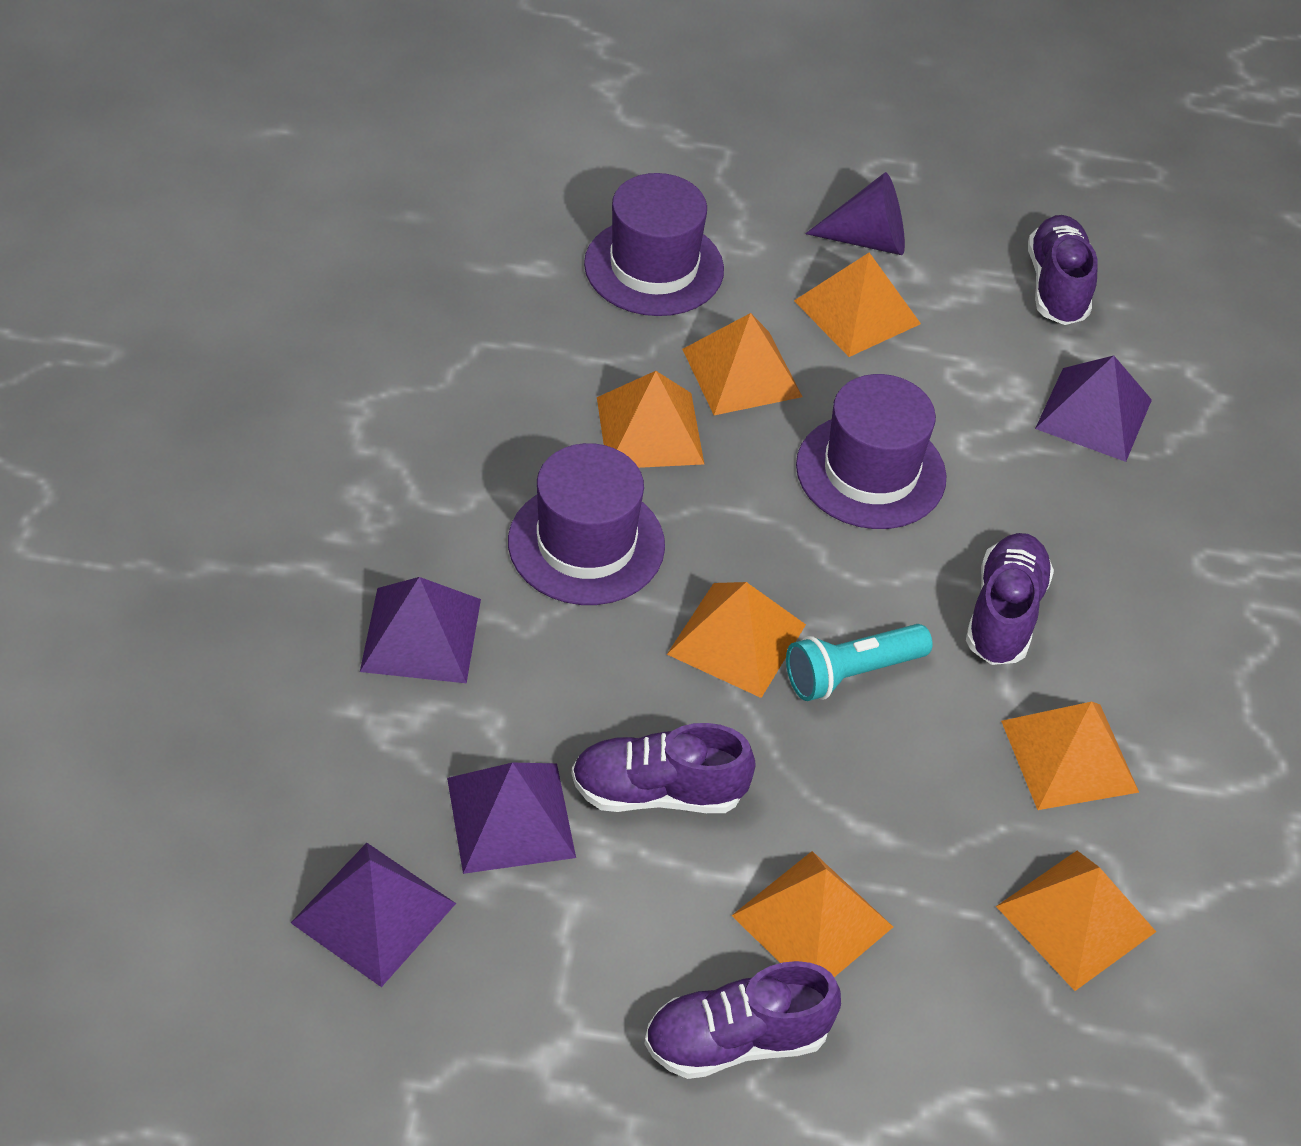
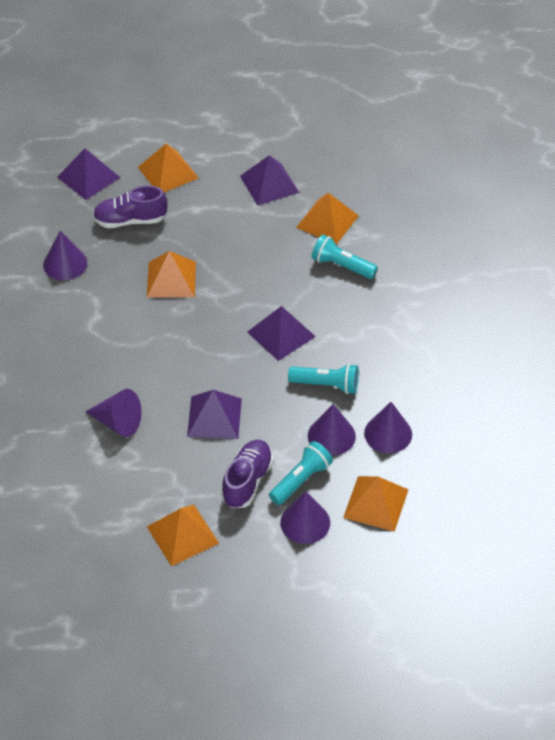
orange pyramid: [597,371,704,468] [667,582,806,698] [682,313,802,415] [731,851,893,977] [794,252,921,357] [996,851,1156,991] [1001,701,1139,810] = 7 -> [138,144,198,192] [147,251,196,298] [147,505,219,566] [296,193,359,245] [343,476,409,532] = 5
purple cone: [806,172,905,255] = 1 -> [43,230,87,280] [85,389,142,437] [280,492,330,544] [308,404,356,456] [364,402,412,453] = 5
purple hat: [508,443,665,605] [584,173,724,316] [796,374,947,529] = 3 -> none = 0
purple shoe: [571,723,756,813] [644,961,841,1079] [966,533,1054,665] [1028,215,1098,325] = 4 -> [93,186,168,228] [221,440,273,508] = 2
turquoise flashlight: [786,624,933,701] = 1 -> [269,441,333,505] [288,363,359,394] [311,234,378,279] = 3

